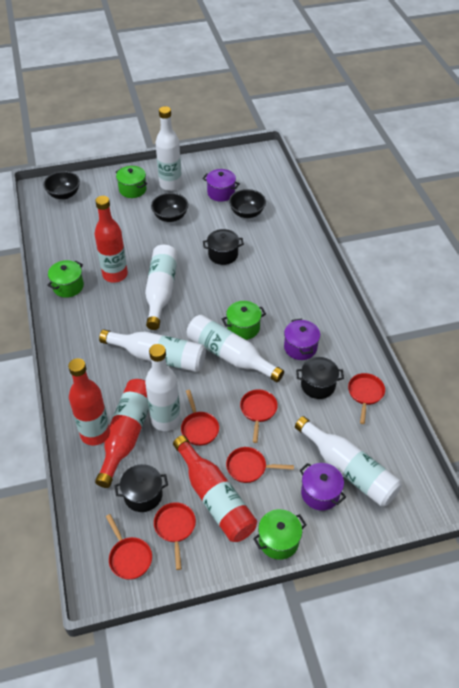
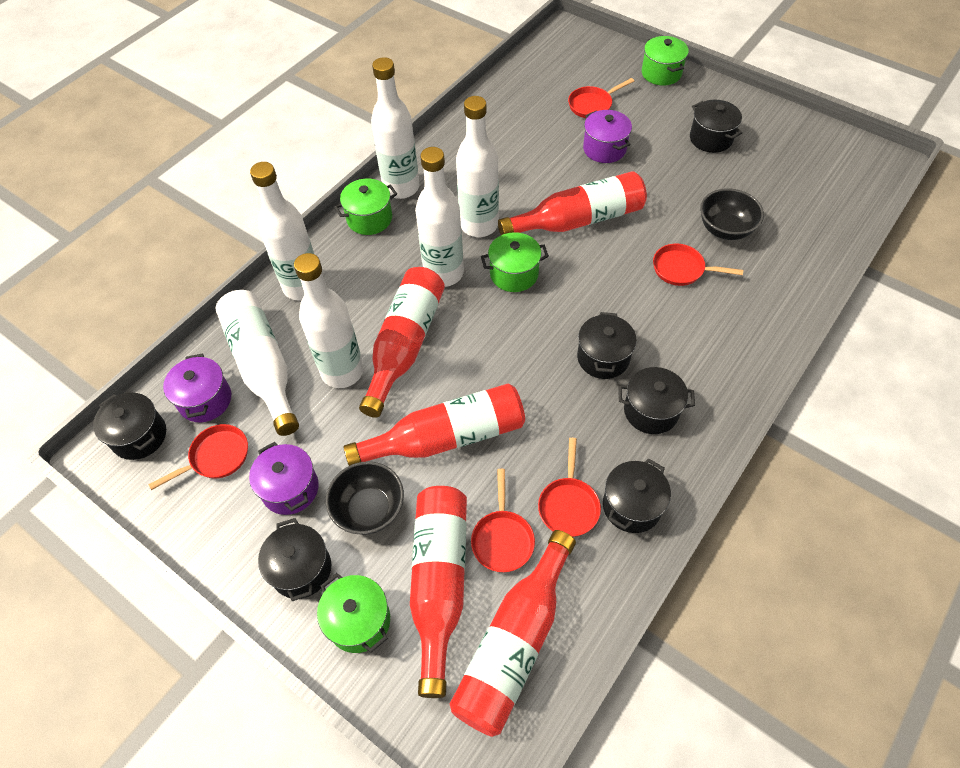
black bowl: [43,171,80,199] [151,193,188,222] [229,189,266,218] = 3 -> [326,461,404,535] [700,188,764,240] = 2
black pot: [114,464,168,512] [203,229,244,265] [296,357,344,399] = 3 -> [93,392,166,460] [258,518,331,601] [577,312,637,379] [603,458,671,533] [618,367,695,434] [690,100,742,153] = 6
red bottle: [68,358,109,446] [94,196,128,283] [95,379,149,488] [173,435,257,542] = 4 -> [343,384,525,466] [359,267,445,418] [410,486,467,698] [450,530,576,737] [498,171,647,235] = 5
red pan: [106,514,152,580] [154,502,196,570] [181,390,219,446] [226,447,294,483] [240,389,278,443] [348,373,385,424] = 6 -> [148,424,248,490] [471,469,535,572] [538,438,601,537] [568,78,634,118] [653,244,743,286] = 5

